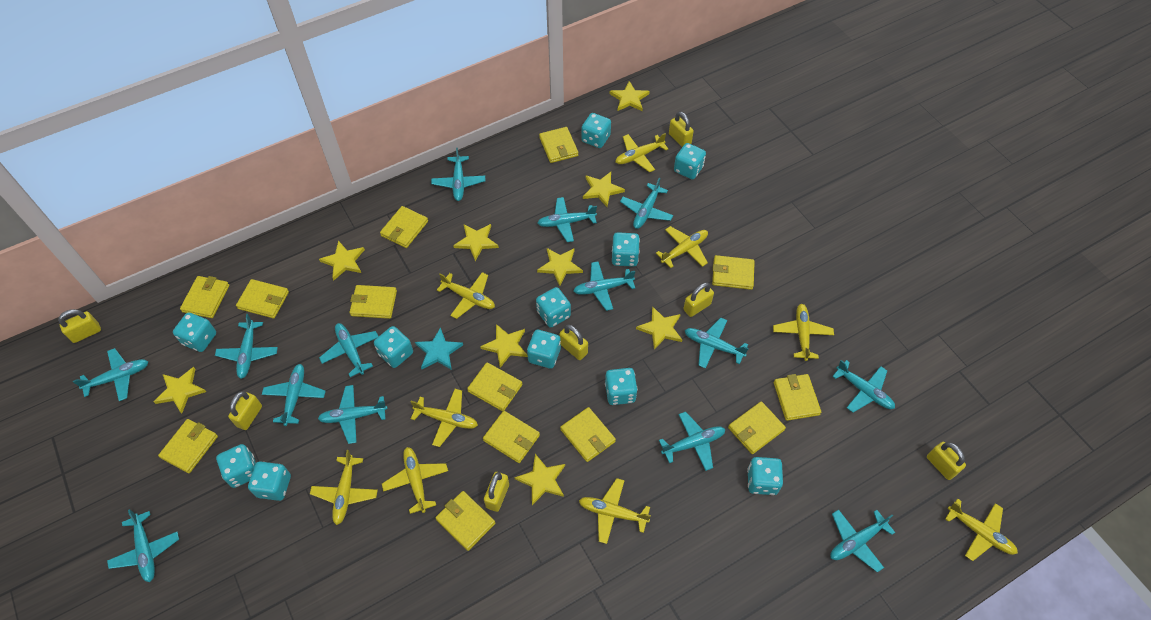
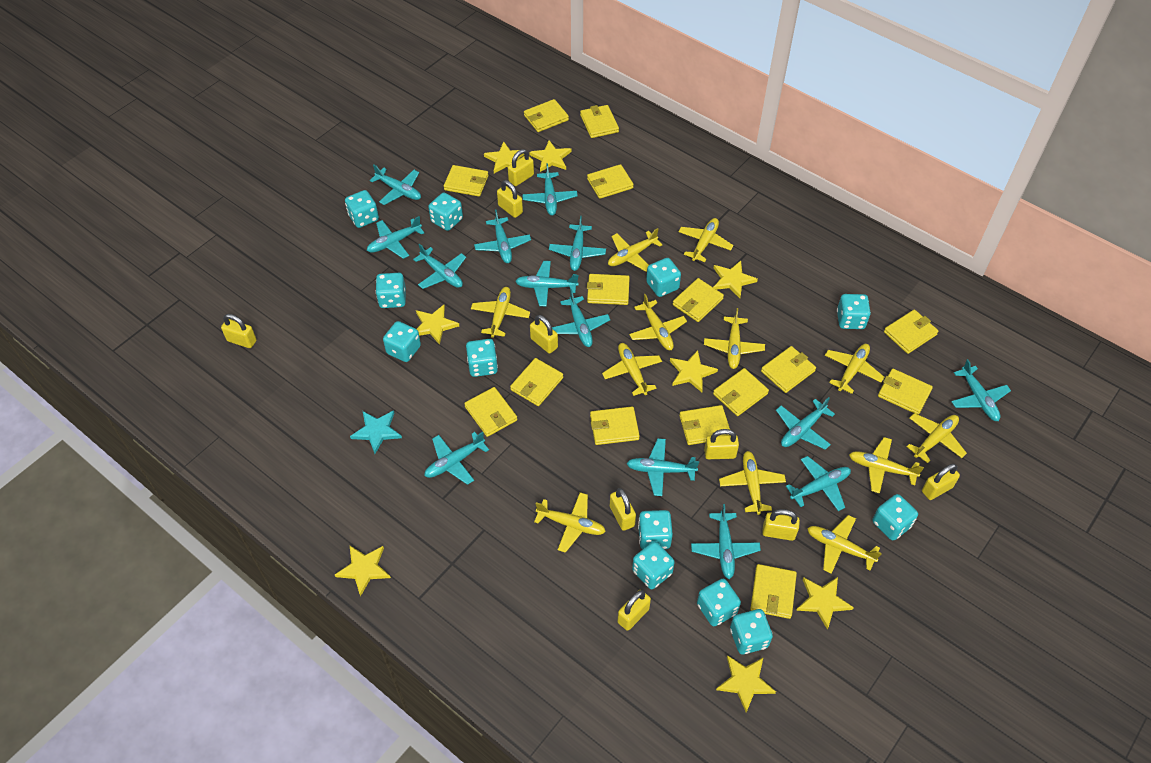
turquoise dice: [173,312,216,352] [216,444,256,488] [248,462,291,501] [374,326,413,368] [527,330,561,369] [536,287,571,328] [581,113,611,148] [605,368,638,405] [612,232,640,267] [674,143,706,179] [747,457,783,495] = 11 -> [345,190,379,228] [376,273,406,308] [383,321,421,362] [428,193,463,231] [466,339,498,377] [632,541,675,589] [638,510,673,549] [646,258,681,297] [697,579,741,626] [730,609,773,654] [837,294,871,329] [873,494,918,541] = 12
yellow padlock: [58,309,101,343] [228,391,262,430] [484,472,509,512] [559,324,588,360] [669,111,694,147] [683,282,714,317] [927,442,966,480] = 7 -> [221,314,257,348] [497,180,523,218] [508,149,534,186] [530,315,558,354] [610,488,636,531] [618,590,651,631] [704,429,739,459] [762,509,800,541] [922,464,960,500] = 9
yellow plane: [310,450,378,525] [382,447,448,514] [411,389,478,447] [437,272,495,319] [579,478,651,544] [615,133,668,172] [656,226,708,268] [773,304,834,361] [945,498,1018,561] = 9 -> [471,287,530,338] [534,492,606,553] [602,343,662,396] [608,228,663,272] [629,294,687,350] [678,218,734,262] [704,308,765,369] [719,451,786,515] [807,515,882,574] [825,344,885,394] [849,437,924,493] [907,413,967,463] = 12
yellow star: [154,367,206,413] [319,241,365,281] [453,224,499,261] [480,324,528,368] [514,454,565,505] [537,248,583,286] [583,172,625,207] [610,81,650,111] [636,306,682,350] = 9 -> [335,546,391,596] [416,305,459,345] [484,142,524,173] [529,140,571,172] [670,350,718,392] [713,261,758,298] [716,655,776,713] [796,577,854,630] = 8
yellow wallet: [158,419,218,473] [180,276,230,318] [236,279,289,318] [349,285,397,319] [380,206,428,248] [436,491,495,551] [467,362,522,411] [483,411,540,463] [539,127,578,163] [560,407,616,462] [712,255,755,290] [728,401,786,454] [774,374,821,421] = 13 -> [444,165,489,197] [464,387,517,437] [510,358,563,406] [524,99,569,132] [580,105,619,138] [587,164,634,199] [587,274,630,305] [590,406,640,445] [673,278,724,322] [679,405,730,445] [713,368,769,416] [750,564,797,619] [761,346,816,393] [878,369,933,415] [884,310,939,354] = 15

